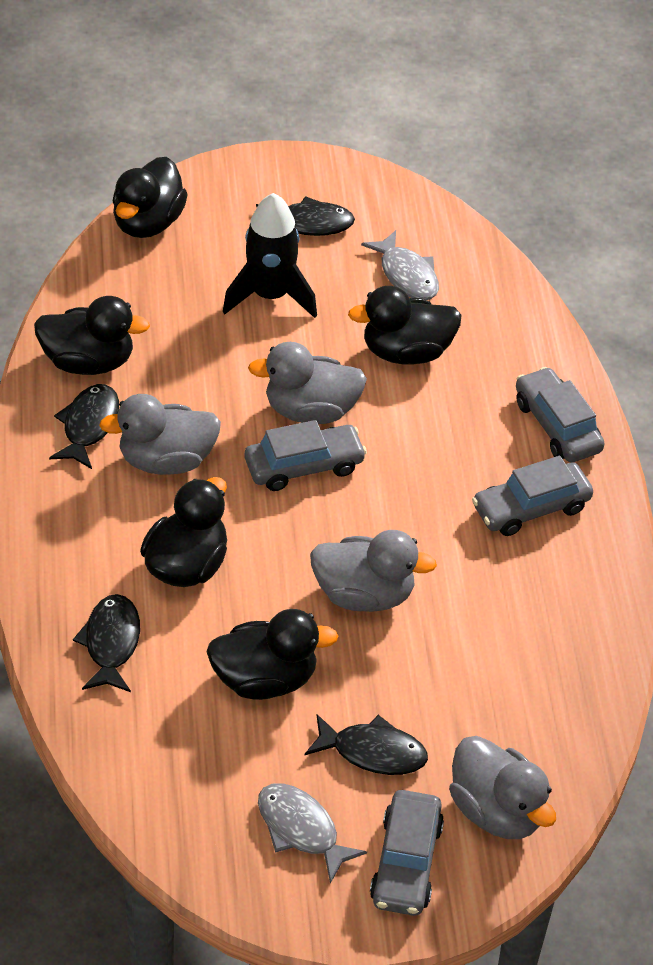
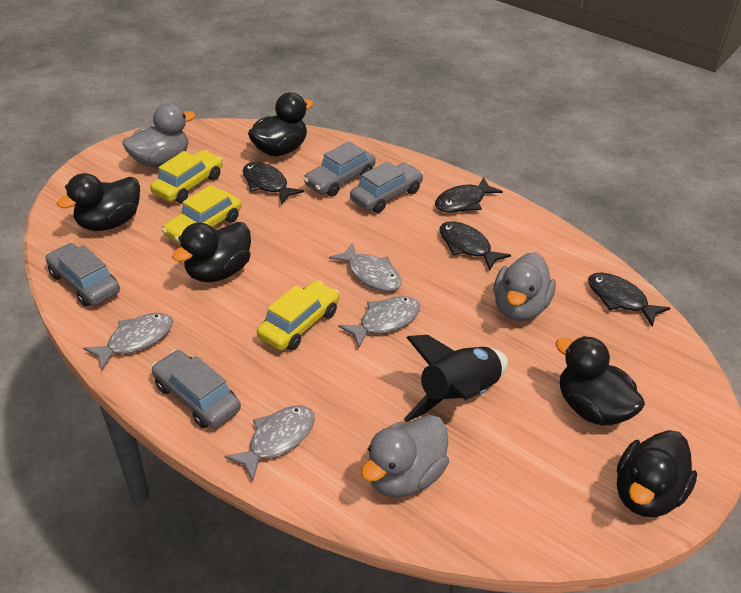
grey duck: [99,394,221,475] [248,342,367,424] [310,530,437,612] [449,736,556,839] = 4 -> [122,103,196,167] [361,415,449,497] [494,252,556,321] = 3
grey fish: [258,783,367,883] [361,230,439,300] = 2 -> [83,313,173,371] [224,405,315,481] [329,242,402,291] [338,296,420,348] = 4
yellow car: none = 0 -> [150,150,223,203] [162,185,241,245] [257,280,340,351] = 3

